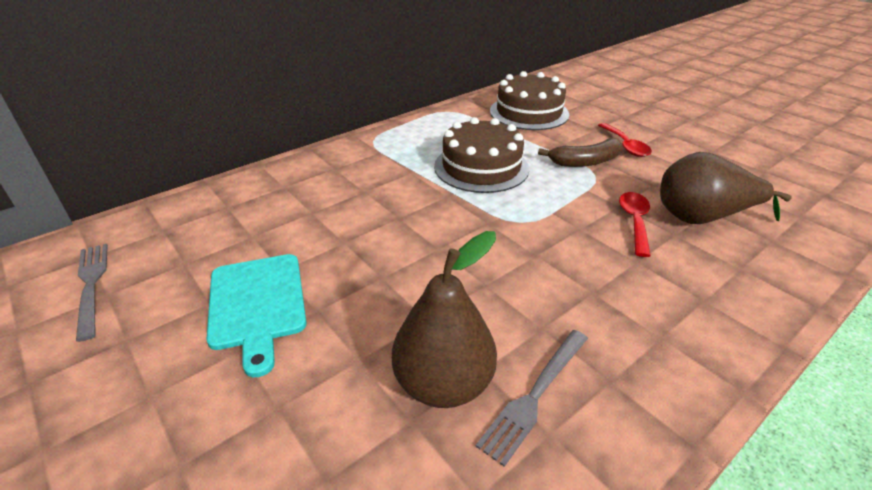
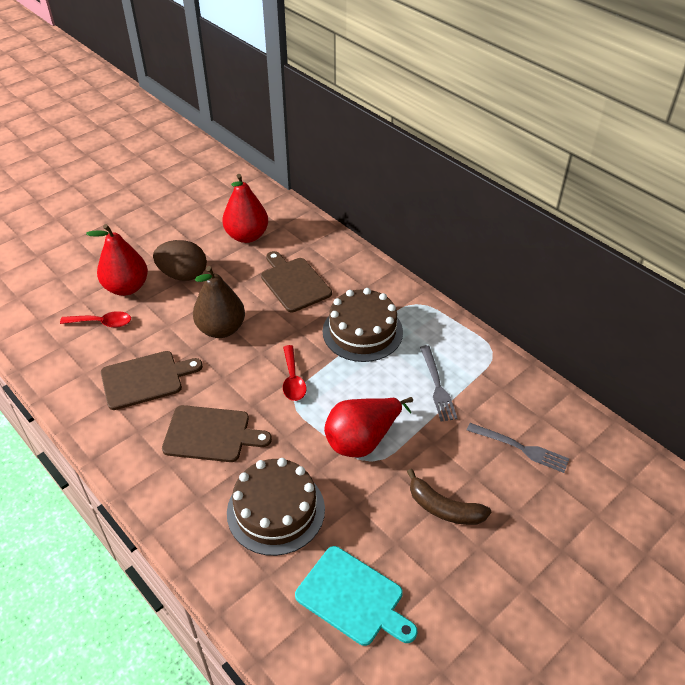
brown cutting board: none = 0 -> [101,351,203,410] [162,405,272,462] [261,251,332,312] = 3
brown egg: none = 0 -> [153,240,207,281] = 1
brown pear: [392,231,497,408] [660,152,792,224] = 2 -> [193,266,245,338] = 1
red pear: none = 0 -> [86,224,148,296] [222,174,268,243] [324,397,413,458] = 3

